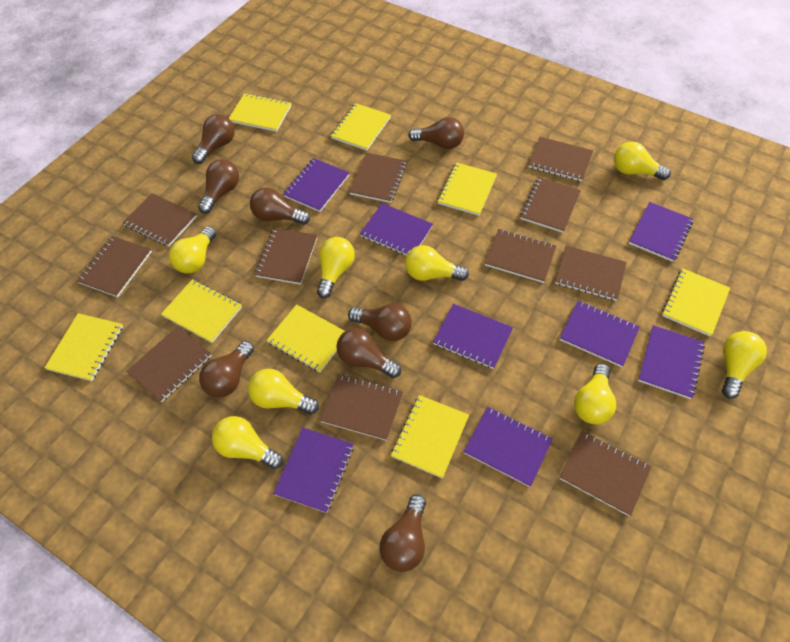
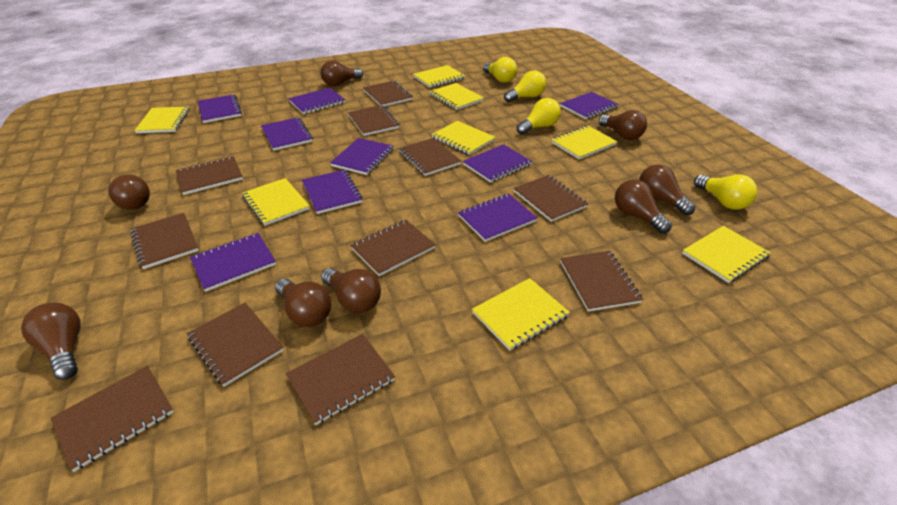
purple notebook: [273,427,354,513] [283,158,349,212] [360,203,433,256] [433,304,513,369] [464,407,553,487] [560,301,640,367] [629,202,693,262] [638,325,705,399] = 8 -> [190,233,276,292] [198,94,242,123] [261,117,313,151] [288,88,345,114] [302,169,363,214] [330,138,394,175] [458,194,537,242] [463,144,532,183] [560,92,618,119] = 9
yellow light bulb: [169,226,216,273] [212,416,283,469] [248,369,319,414] [317,237,355,298] [405,245,469,281] [574,364,616,424] [614,142,671,180] [722,331,767,399] = 8 -> [483,57,517,83] [504,70,546,102] [517,98,561,135] [694,174,758,210] = 4

